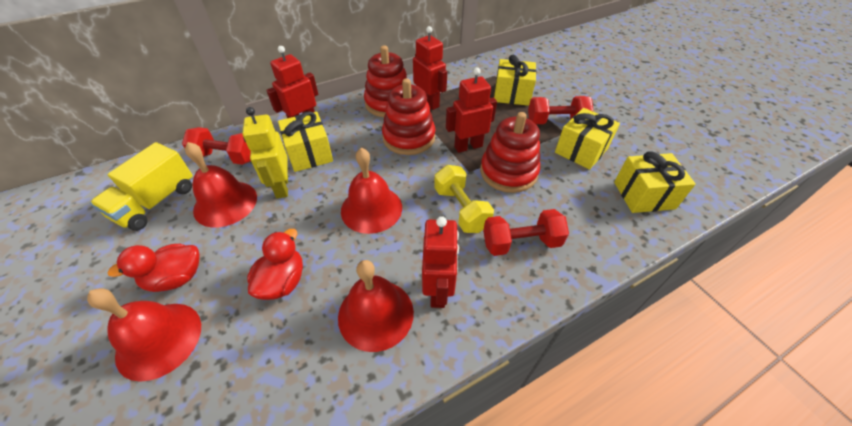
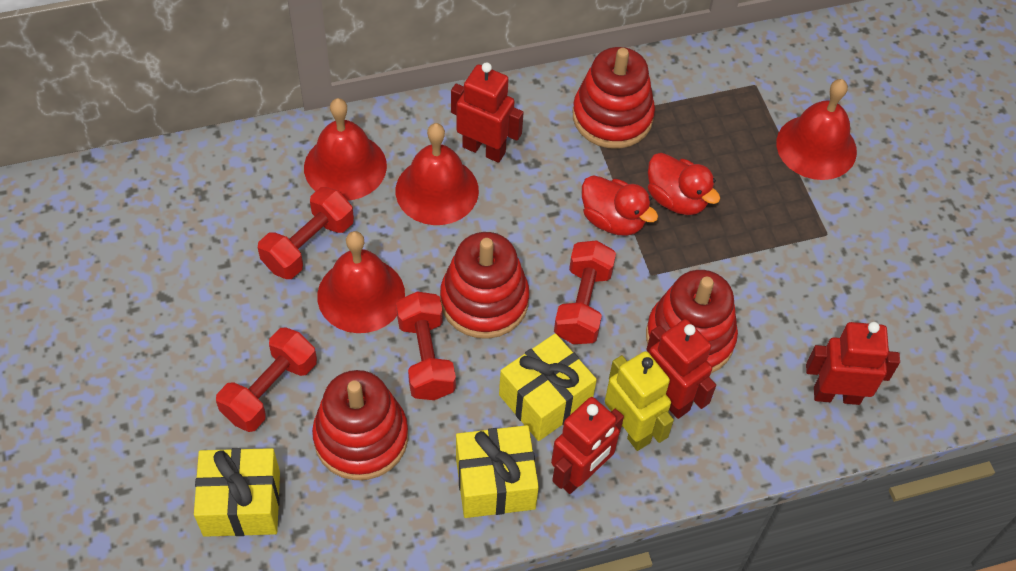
red dumbbell: [182,127,251,165] [483,209,569,256] [528,96,593,124] = 3 -> [216,327,317,432] [258,187,354,279] [396,291,456,400] [554,240,616,344] = 4
red stacking toy: [364,45,407,117] [382,78,435,155] [480,112,540,193] = 3 -> [312,370,408,480] [440,232,529,339] [573,47,655,149] [646,270,738,373] = 4
yellow dumbbell: [434,165,494,233] = 1 -> none = 0
yellow gift: [278,111,333,172] [494,55,536,106] [555,108,620,170] [614,151,696,213] = 4 -> [194,448,280,537] [456,425,539,518] [499,333,597,441] = 3
yellow truck: [90,142,193,231] = 1 -> none = 0

